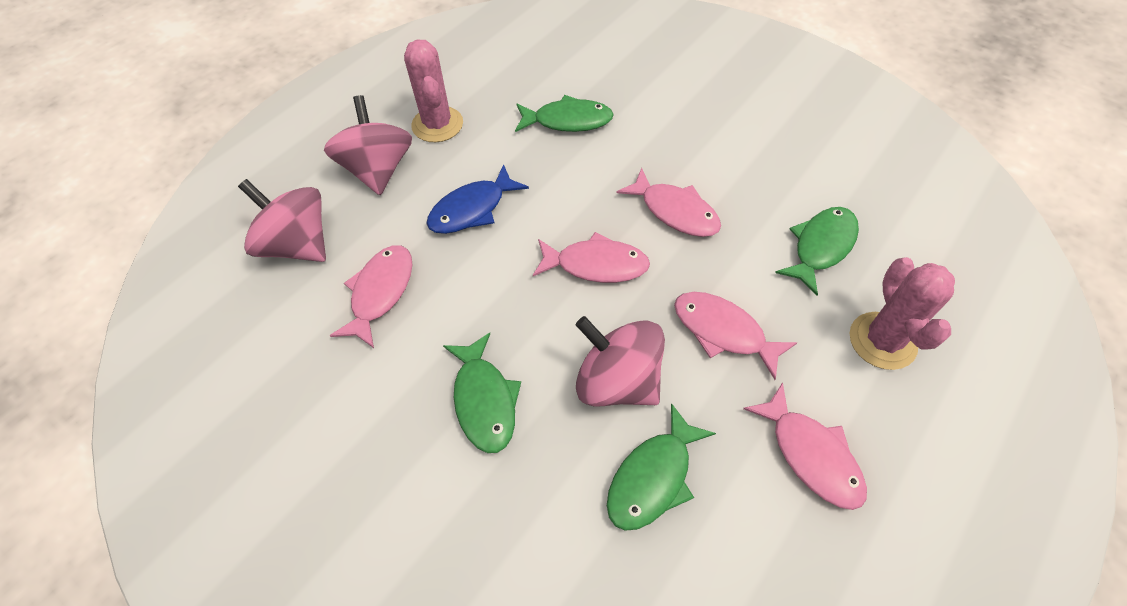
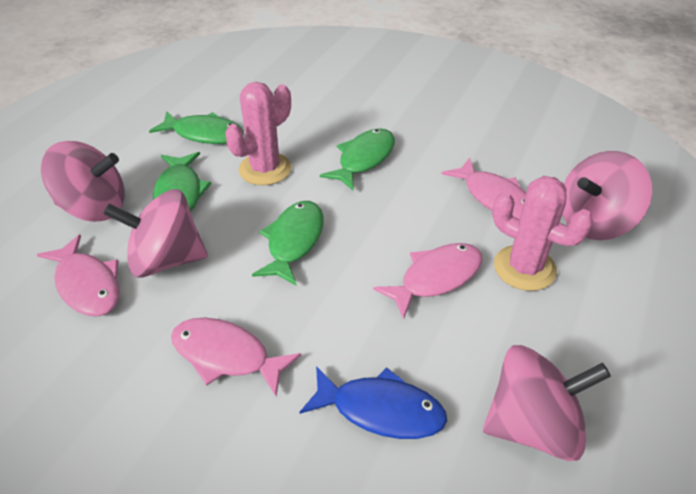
pink fish: [330,245,412,348] [533,232,650,283] [616,168,721,237] [674,292,797,380] [743,382,867,510] = 5 -> [37,234,120,316] [171,318,301,396] [373,243,482,319] [441,158,526,219] = 4
pink spinning top: [238,179,326,262] [324,95,412,195] [576,316,665,407] = 3 -> [41,141,125,222] [103,189,208,278] [483,345,611,461] [562,151,652,240] = 4

